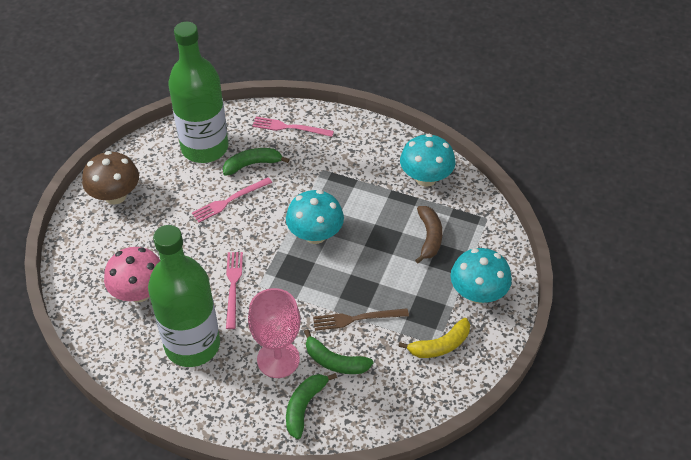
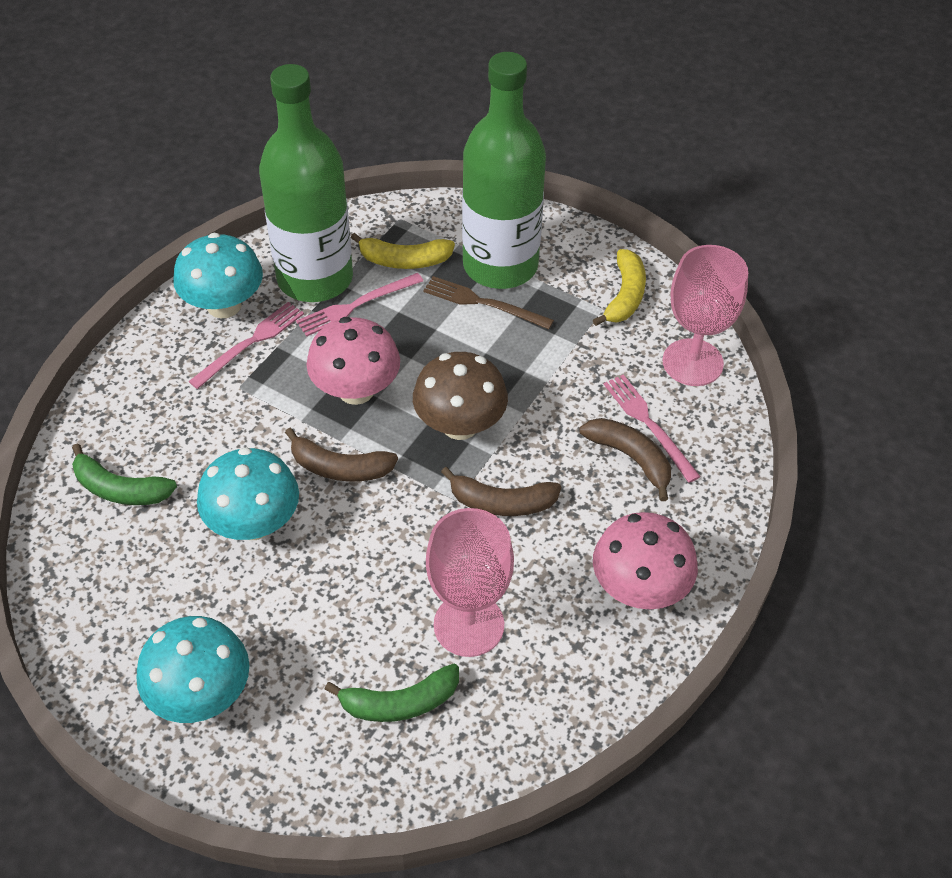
brown banana: [415,206,442,263] = 1 -> [285,428,398,482] [441,467,561,516] [580,418,671,501] = 3
green banana: [223,148,290,176] [286,373,337,439] [304,329,373,374] = 3 -> [72,443,177,505] [324,664,459,722] = 2
pink goblet: [248,288,301,378] = 1 -> [426,508,514,657] [663,245,748,386] = 2
pink mushroom: [104,247,160,302] = 1 -> [306,317,400,405] [593,512,698,609] = 2
yellow banana: [399,318,470,358] = 1 -> [350,233,455,269] [593,249,646,326] = 2

